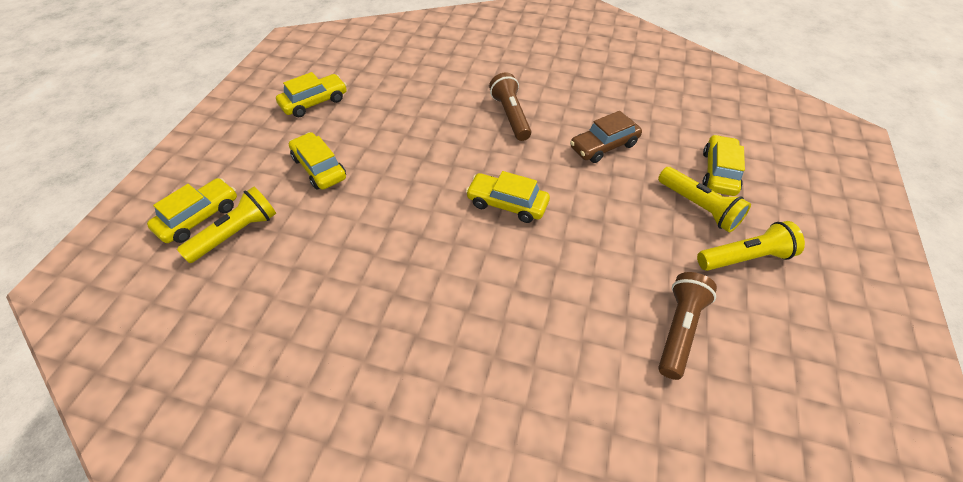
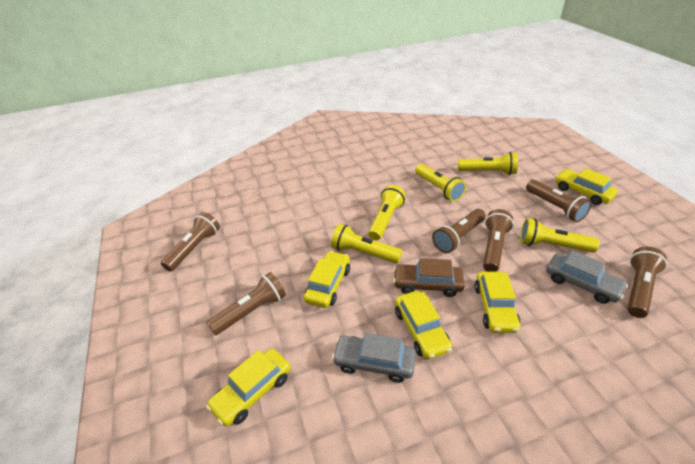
brown flashlight: [489,73,531,141] [658,272,717,380] = 2 -> [161,212,220,272] [207,272,286,335] [432,209,486,253] [483,209,514,271] [526,180,592,222] [628,247,667,318] = 6
grey car: none = 0 -> [332,333,416,383] [546,250,628,304] = 2
yellow flashlight: [177,187,276,263] [658,167,751,232] [697,221,805,271] = 3 -> [331,224,402,263] [368,185,406,240] [415,164,466,202] [458,152,518,175] [520,218,600,252] = 5

